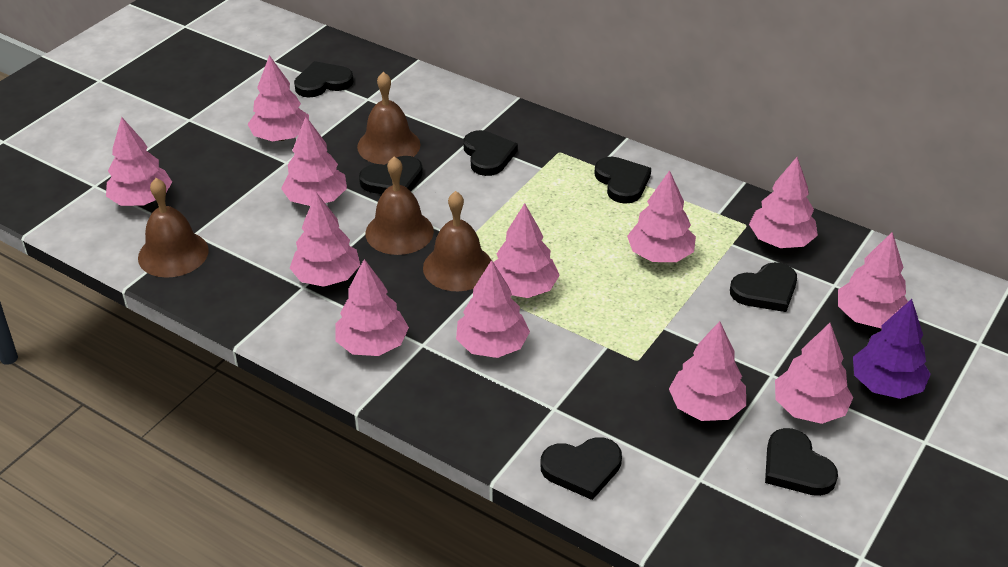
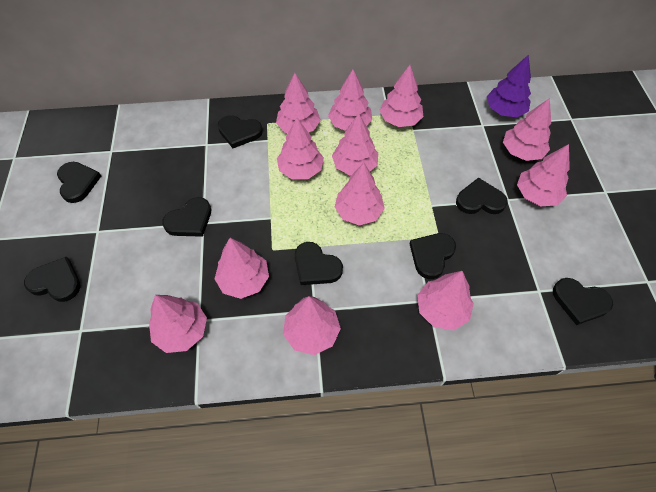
black heart: [294,61,354,97] [359,156,423,194] [463,130,518,176] [540,437,622,500] [594,157,651,204] [730,262,797,312] [765,428,838,496] = 7 -> [24,257,81,302] [57,162,101,203] [162,197,211,237] [218,115,263,148] [295,242,343,285] [410,233,456,279] [456,177,508,214] [553,278,613,325] = 8
brown bell: [138,178,209,278] [357,72,420,165] [365,157,434,255] [423,191,491,291] = 4 -> none = 0

